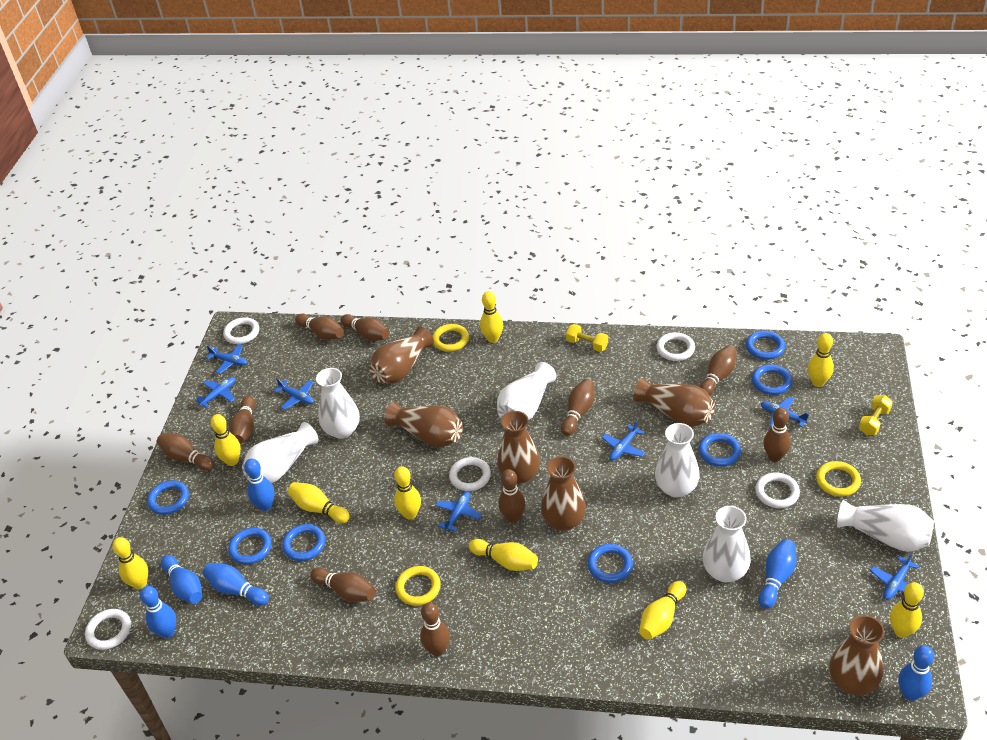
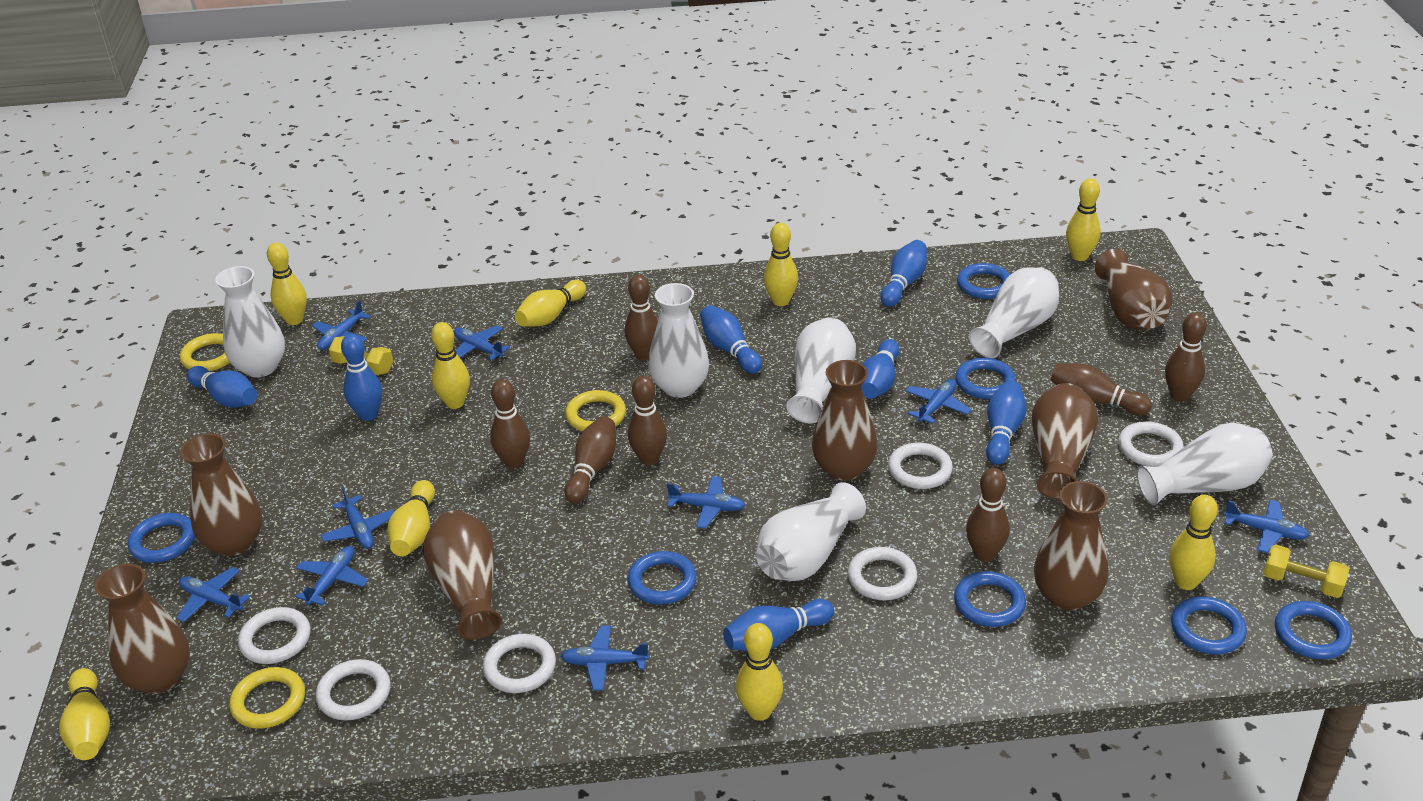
blue bowling pin: [140,586,176,638] [161,555,202,604] [203,563,269,606] [244,459,275,511] [759,539,797,609] [898,645,934,701] = 6 -> [187,366,257,408] [341,334,382,421] [700,305,762,374] [723,599,834,651] [861,339,900,399] [880,240,927,307] [986,380,1027,465] = 7
blue plane: [195,377,236,408] [206,344,247,374] [274,378,314,410] [435,491,482,532] [602,420,645,460] [761,397,810,427] [870,553,919,600] = 7 -> [177,567,250,622] [295,546,368,605] [312,300,371,350] [320,487,394,549] [454,325,510,361] [560,626,649,691] [666,476,746,529] [905,379,972,424] [1223,500,1310,553] = 9
brown bowling pin: [157,433,214,471] [229,396,255,444] [295,314,344,340] [310,567,375,602] [340,314,390,341] [420,603,450,656] [498,469,525,523] [561,379,595,436] [699,345,737,396] [763,407,791,462] = 10 -> [490,379,530,468] [564,416,616,503] [625,275,658,360] [628,376,667,465] [966,468,1010,562] [1050,363,1152,415] [1165,313,1207,402] = 7
brown vase: [369,327,434,383] [385,402,463,447] [497,411,540,484] [541,456,586,531] [633,378,715,427] [829,615,884,695] = 6 -> [95,564,190,694] [180,433,262,556] [423,510,502,640] [812,360,878,481] [1032,383,1098,500] [1034,481,1108,611] [1095,249,1173,330] = 7
white ring: [85,609,131,650] [223,317,259,344] [449,457,491,491] [656,332,695,361] [755,472,800,508] = 5 -> [238,607,311,664] [316,659,391,720] [483,634,556,693] [848,547,917,600] [888,443,953,489] [1118,421,1184,467] = 6

